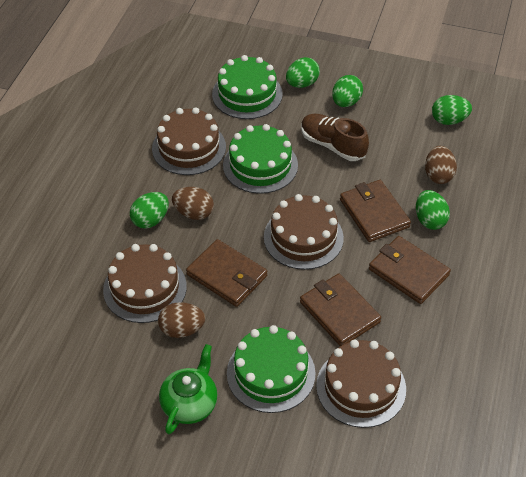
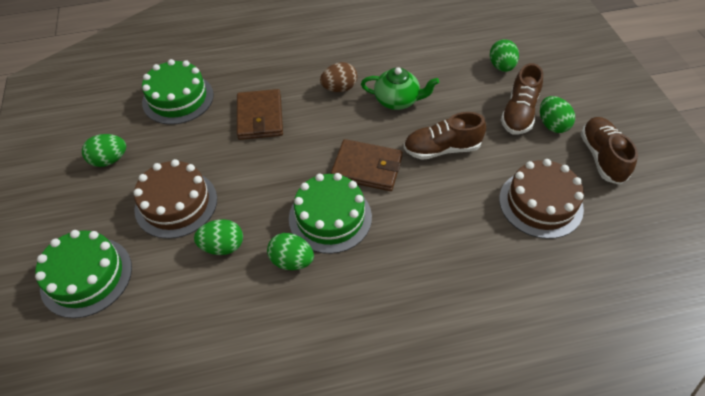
brown cake: [103,244,187,323] [152,107,226,175] [264,194,344,270] [316,340,406,428] = 4 -> [133,159,217,239] [499,159,584,239] = 2
brown egg: [158,302,205,338] [172,187,214,220] [425,146,457,184] = 3 -> [320,62,357,92] = 1
brown shoe: [301,114,369,161] = 1 -> [404,112,486,160] [501,63,543,135] [581,117,638,185] = 3
brown wallet: [186,239,267,307] [300,273,381,346] [340,180,411,242] [369,236,451,304] = 4 -> [237,89,283,140] [331,139,403,191] = 2

